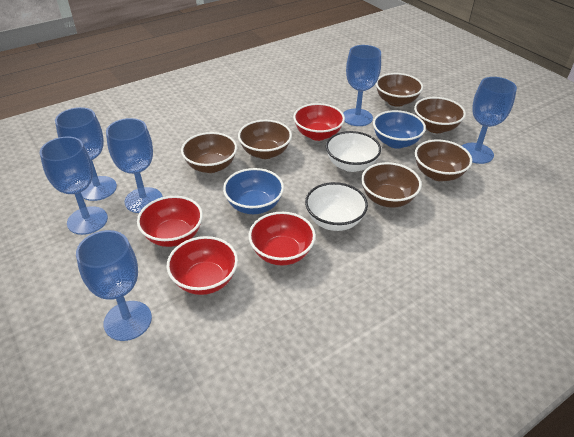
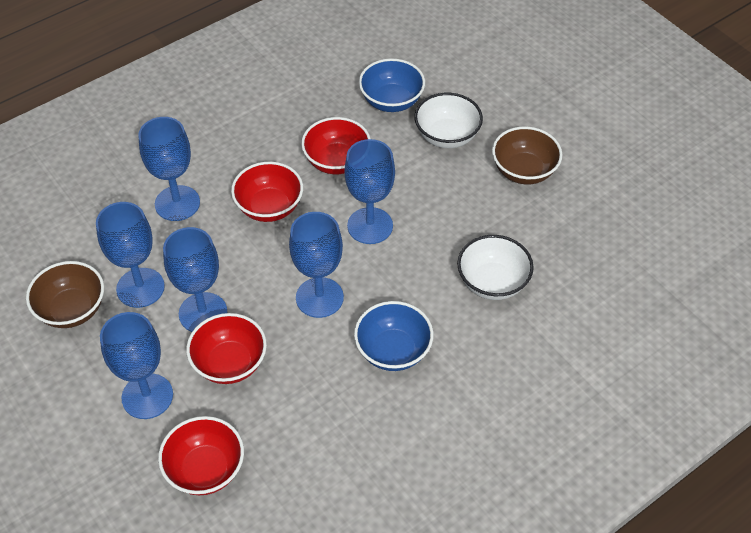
brown bowl: [181,132,237,173] [238,120,292,159] [361,162,422,208] [376,73,423,107] [414,97,466,133] [415,139,472,181] = 6 -> [26,261,104,328] [492,126,563,184] = 2

